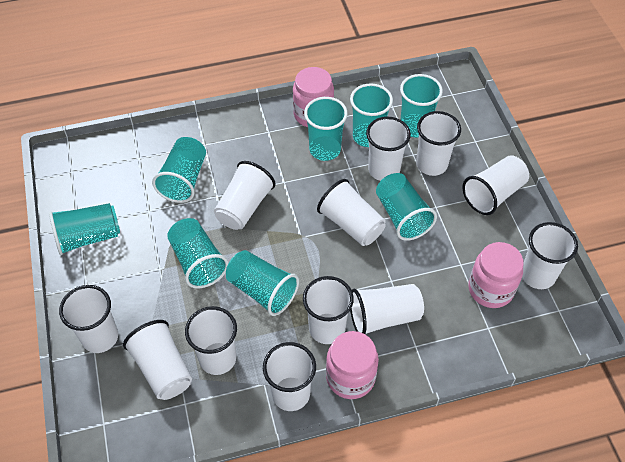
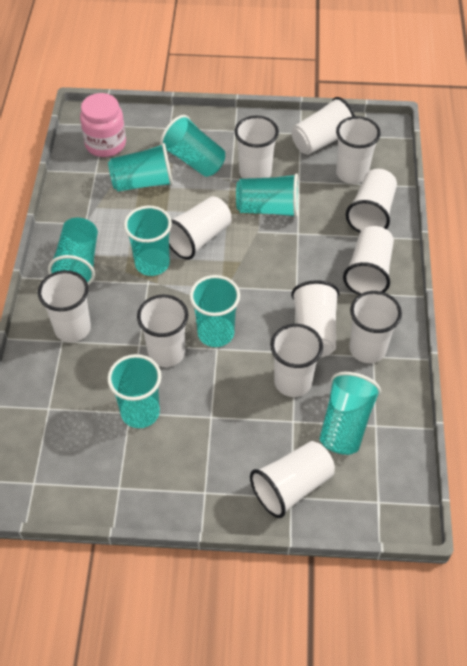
pink jar: [293,67,334,127] [326,331,379,399] [468,242,524,308] = 3 -> [80,93,126,157] = 1

